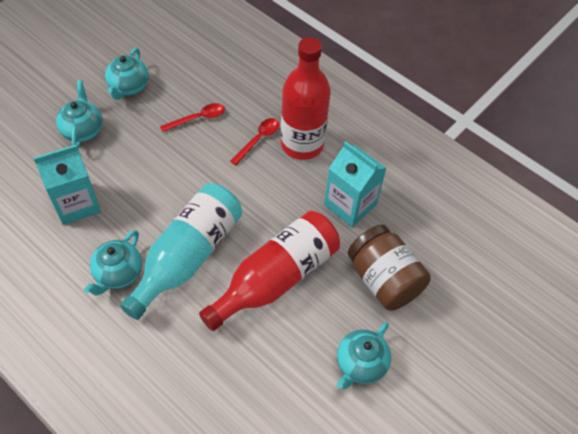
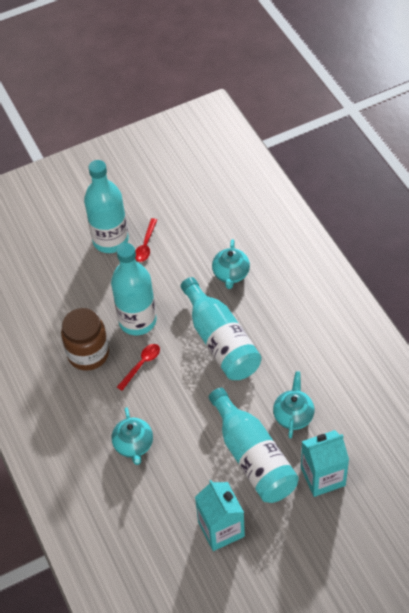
red bottle: [199,211,340,331] [281,37,331,160] = 2 -> none = 0
turquoise bottle: [120,183,242,320] = 1 -> [84,160,129,253] [111,243,157,335] [181,277,262,380] [209,388,299,503] = 4
turquoise teapot: [56,80,103,149] [84,230,142,296] [105,48,149,100] [337,322,391,389] = 4 -> [111,407,153,465] [212,239,250,289] [273,371,314,438] = 3

